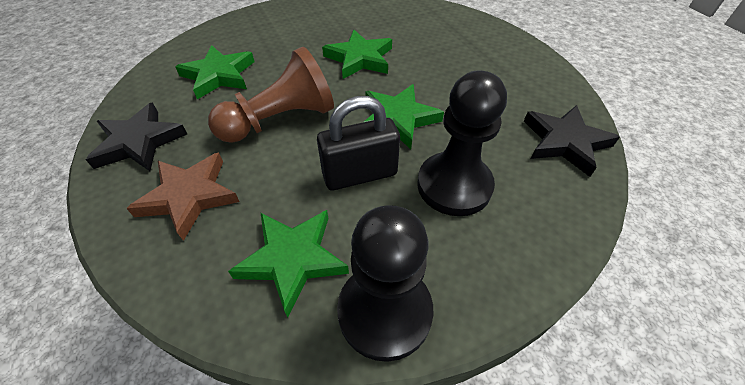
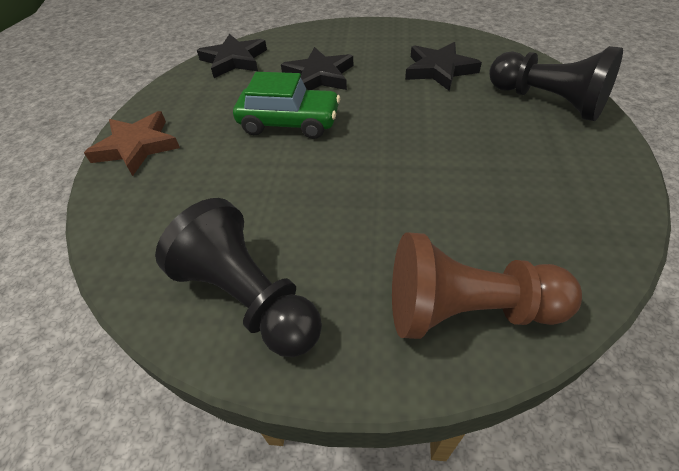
black padlock: [317,96,400,190] = 1 -> none = 0
black star: [86,102,187,171] [524,105,620,177] = 2 -> [197,34,267,78] [281,47,353,90] [405,42,482,91] = 3
green car: none = 0 -> [233,72,340,139] = 1
green star: [175,45,255,99] [228,210,349,317] [322,30,392,79] [364,84,444,149] = 4 -> none = 0

